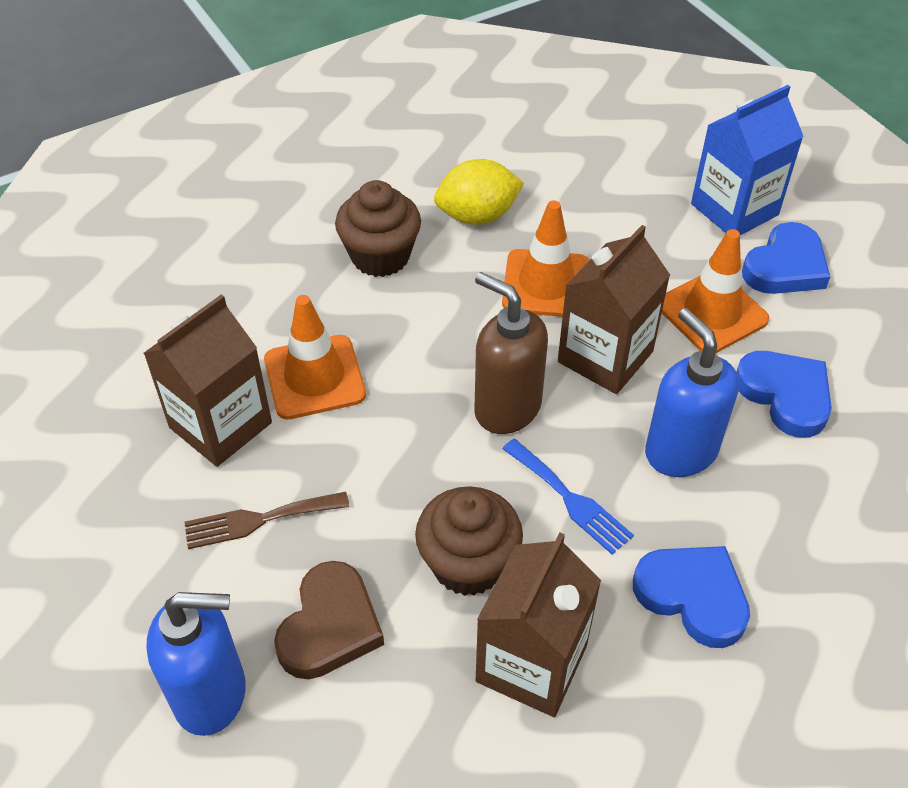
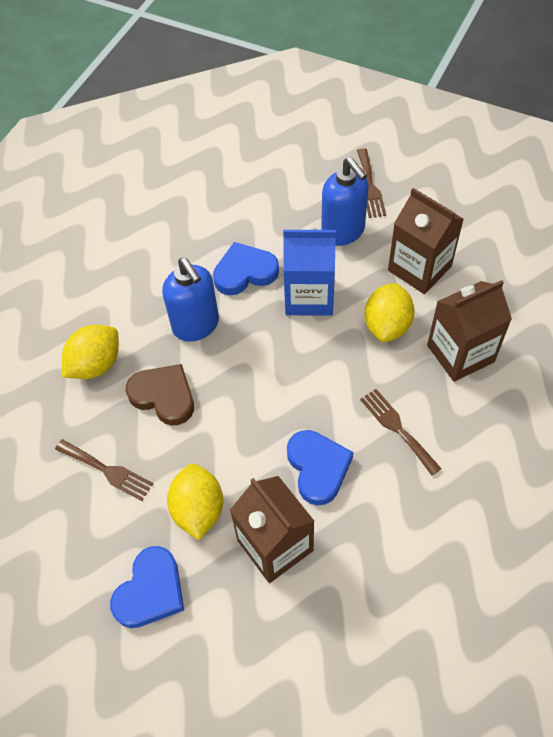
blue fork: [502,439,634,555] = 1 -> none = 0
brown cupcake: [335,180,421,277] [415,486,523,596] = 2 -> none = 0
brown fork: [184,492,350,549] = 1 -> [55,439,153,501] [357,148,386,218] [360,389,442,476] = 3
brown soap dispenser: [474,272,548,434] = 1 -> none = 0
orange traffic cone: [264,295,366,420] [502,200,590,317] [662,229,769,353] = 3 -> none = 0
yellow lemon: [434,159,524,225] = 1 -> [62,325,119,379] [167,464,223,540] [364,283,415,342] = 3

